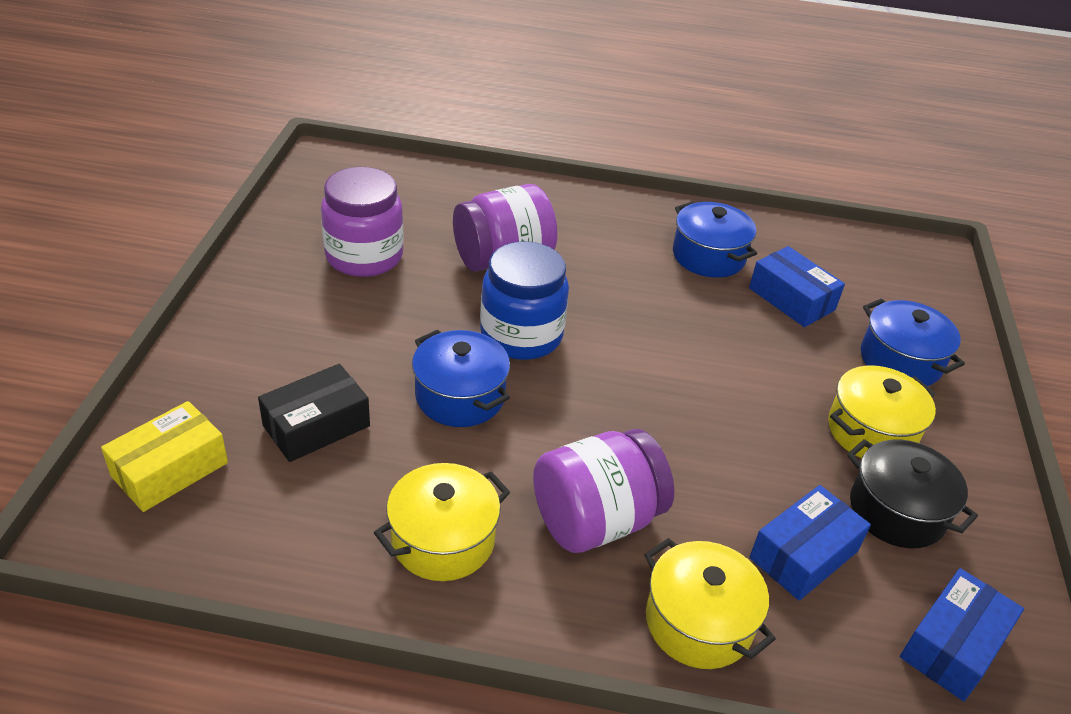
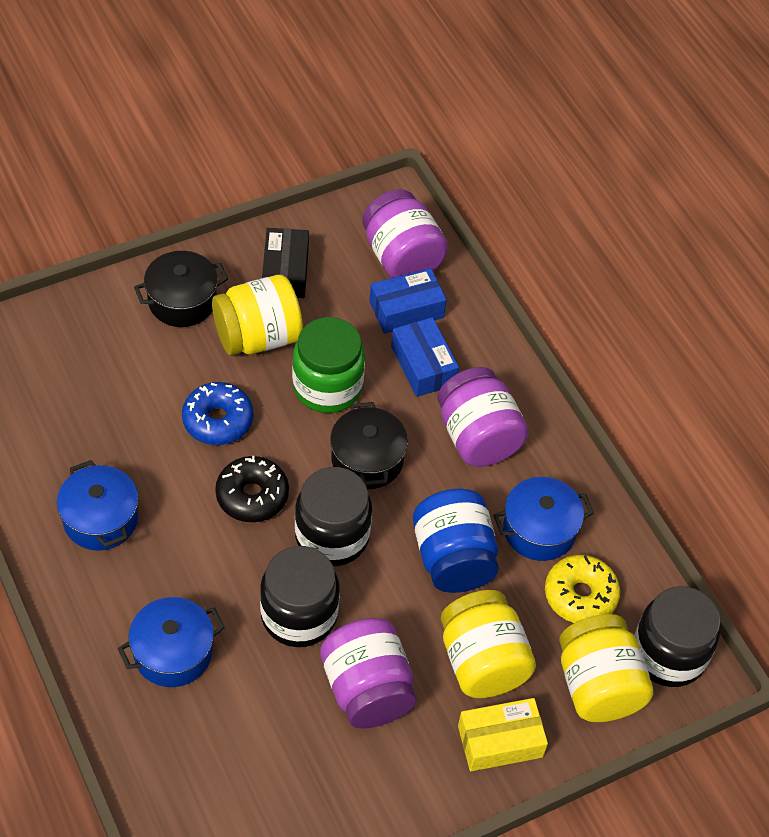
black donut: none = 0 -> [215,456,289,522] = 1
black jar: none = 0 -> [260,546,340,647] [295,467,372,566] [634,586,720,687] = 3
black pot: [847,439,978,548] = 1 -> [134,251,228,327] [330,402,408,489] = 2
blue box: [749,246,845,327] [749,485,871,601] [900,568,1024,701] = 3 -> [369,268,447,334] [391,317,459,397] = 2
blue donut: none = 0 -> [182,382,253,445] = 1
green jar: none = 0 -> [292,317,365,413] = 1
yellow donut: none = 0 -> [545,555,620,623] = 1
yellow jar: none = 0 -> [212,275,303,356] [441,590,536,698] [559,614,653,722] = 3
yellow pot: [374,463,510,581] [644,538,776,669] [828,366,936,458] = 3 -> none = 0

